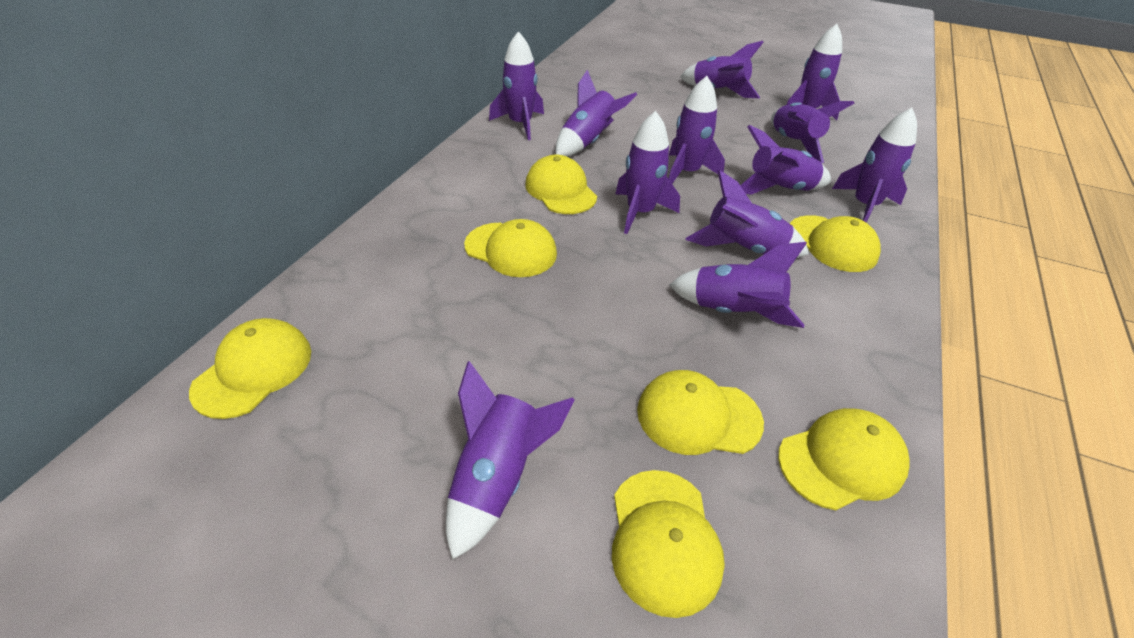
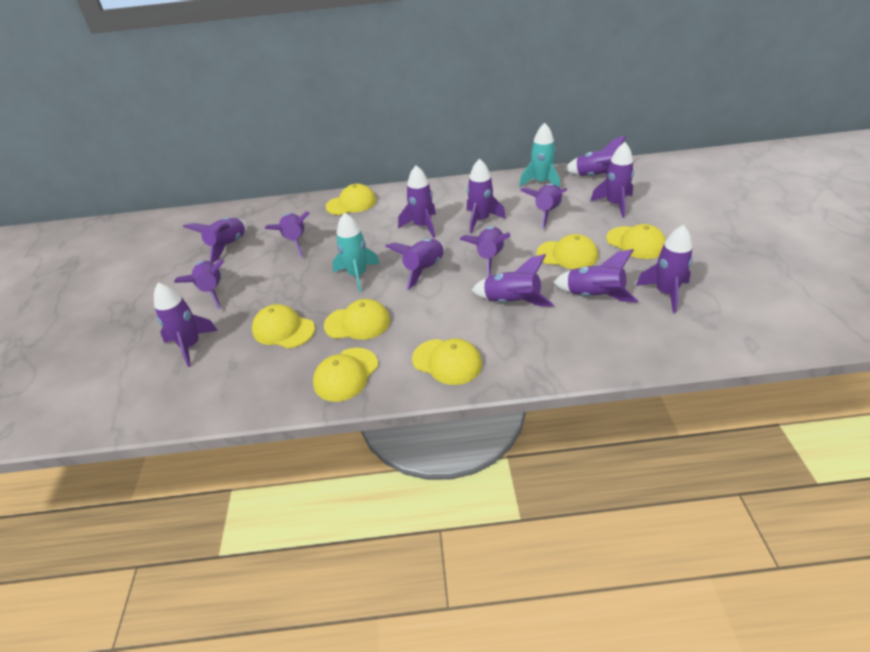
purple rocket: [446,361,574,560] [489,31,544,140] [556,70,637,157] [616,111,680,234] [669,76,725,184] [669,242,807,328] [680,41,763,98] [686,170,809,258] [740,125,831,195] [771,101,854,163] [787,24,842,120] [832,108,917,223] = 12 -> [154,283,218,367] [174,259,224,310] [183,217,248,263] [265,211,310,257] [385,239,445,290] [398,165,436,238] [460,227,510,277] [466,159,506,234] [471,254,554,307] [520,183,567,229] [553,249,638,303] [564,135,626,176] [591,142,634,218] [636,225,693,313] = 14
turquoise rocket: none = 0 -> [332,212,380,292] [519,123,560,188] = 2

